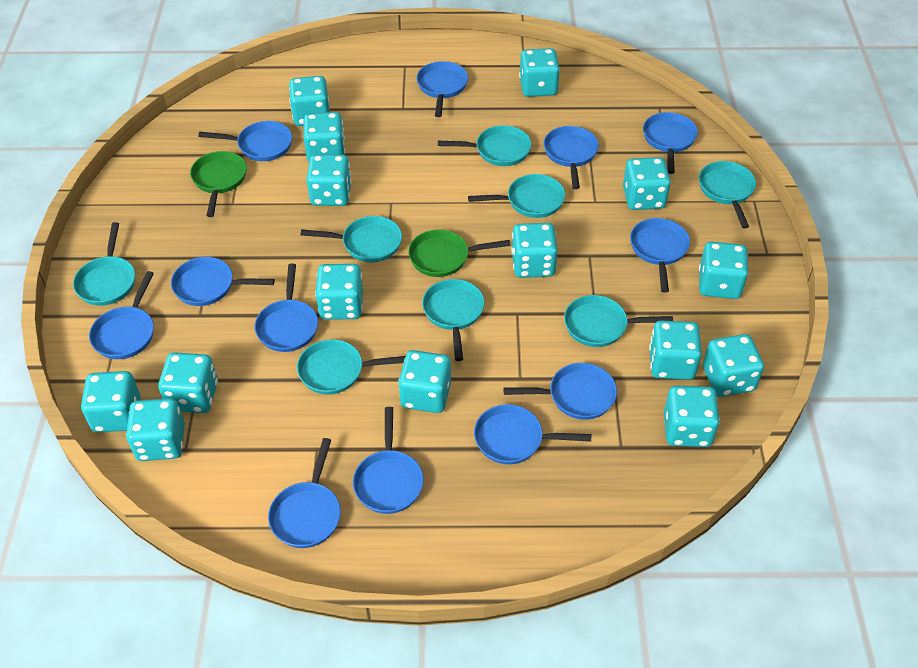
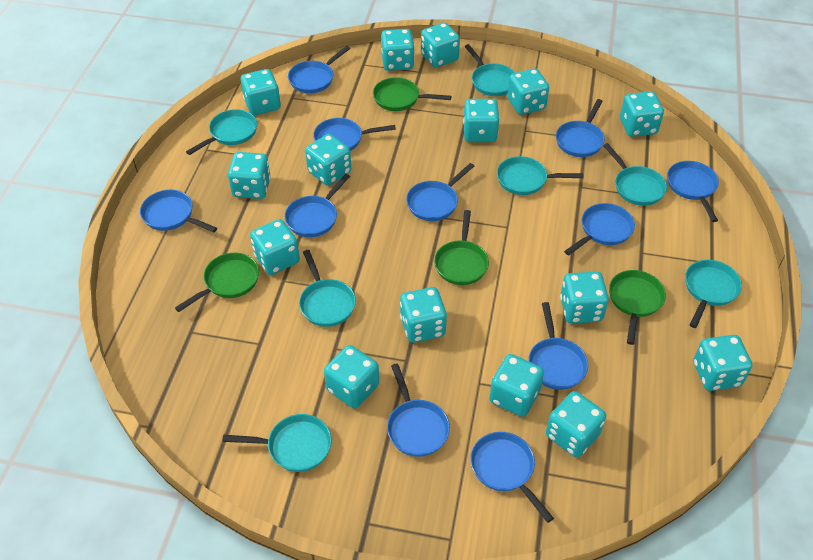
blue pan: [89,271,154,359] [171,257,275,306] [198,121,292,161] [255,263,318,352] [268,438,341,548] [353,407,424,514] [417,61,468,117] [474,404,592,464] [503,363,617,420] [544,126,599,189] [630,218,690,293] [643,112,698,174] = 12 -> [140,190,217,233] [285,174,350,237] [288,46,350,93] [313,118,396,151] [387,363,450,457] [406,163,474,221] [470,432,554,523] [528,302,588,390] [556,99,605,157] [564,203,635,255] [667,161,719,222] = 11
green pan: [190,151,247,217] [408,229,511,277] = 2 -> [175,253,259,312] [373,77,451,111] [434,210,489,285] [609,270,666,345] = 4
turquoise pan: [73,222,135,306] [297,339,405,395] [301,216,402,263] [422,279,485,361] [438,125,531,166] [468,174,565,218] [564,295,673,347] [699,161,756,228] = 8 -> [186,109,257,155] [222,414,331,472] [299,250,356,327] [464,44,515,96] [497,156,584,195] [603,143,667,206] [685,260,742,328] = 7

